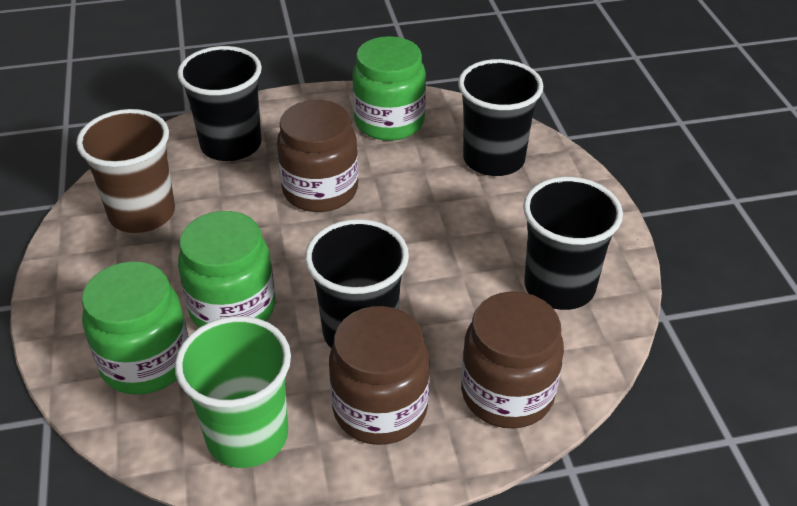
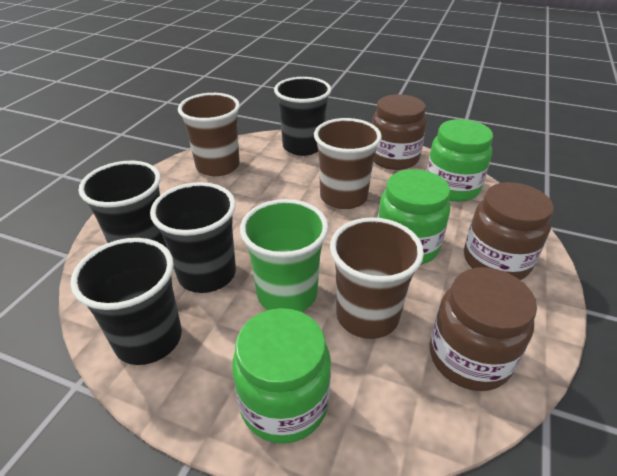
brown cup: [76,109,175,233] = 1 -> [178,93,240,176] [314,118,382,209] [330,217,424,339] = 3

